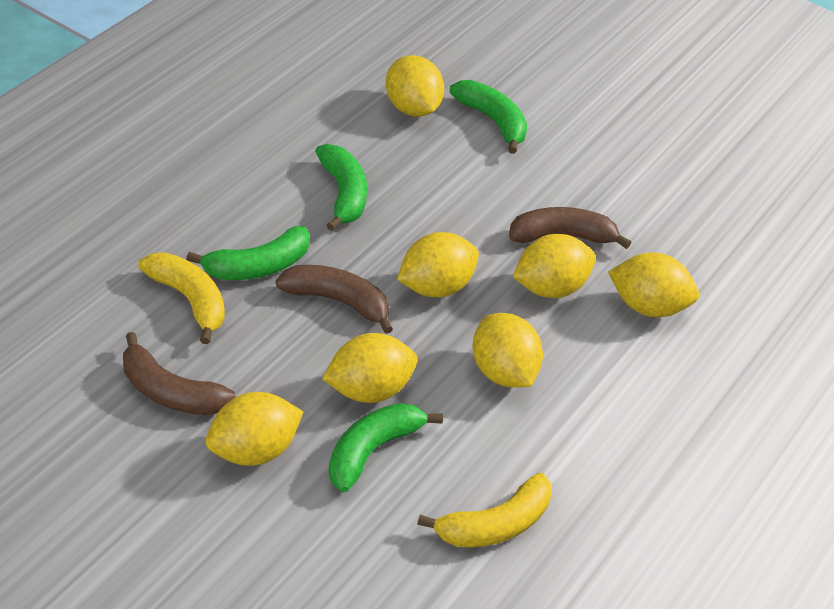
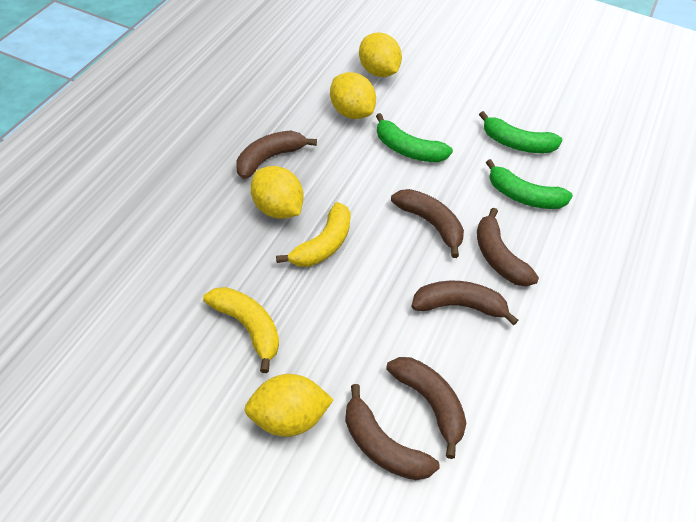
brown banana: [123,332,236,415] [276,265,393,334] [509,207,631,249] = 3 -> [237,131,317,179] [345,384,440,480] [386,357,466,459] [391,189,464,258] [411,281,518,325] [477,208,539,286] = 6
green banana: [186,226,310,280] [315,144,367,231] [329,403,443,492] [449,80,527,154] = 4 -> [376,113,453,162] [479,111,562,153] [486,159,573,209] = 3
yellow lemon: [206,392,303,466] [322,333,418,403] [386,55,444,117] [397,232,479,297] [473,313,543,387] [513,234,596,298] [608,253,699,317] = 7 -> [244,374,334,437] [251,166,304,219] [330,72,376,119] [359,32,402,77] = 4

